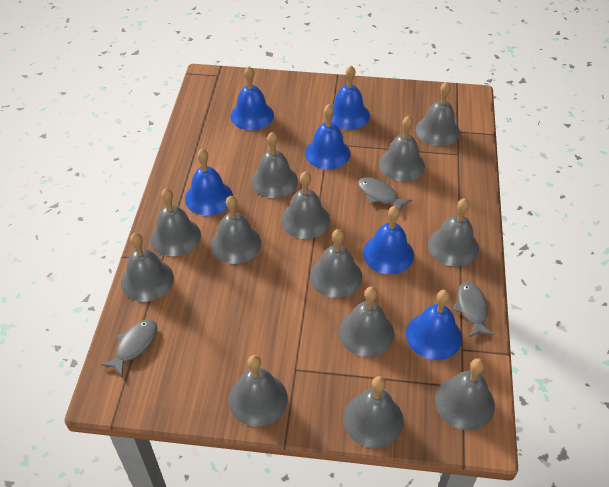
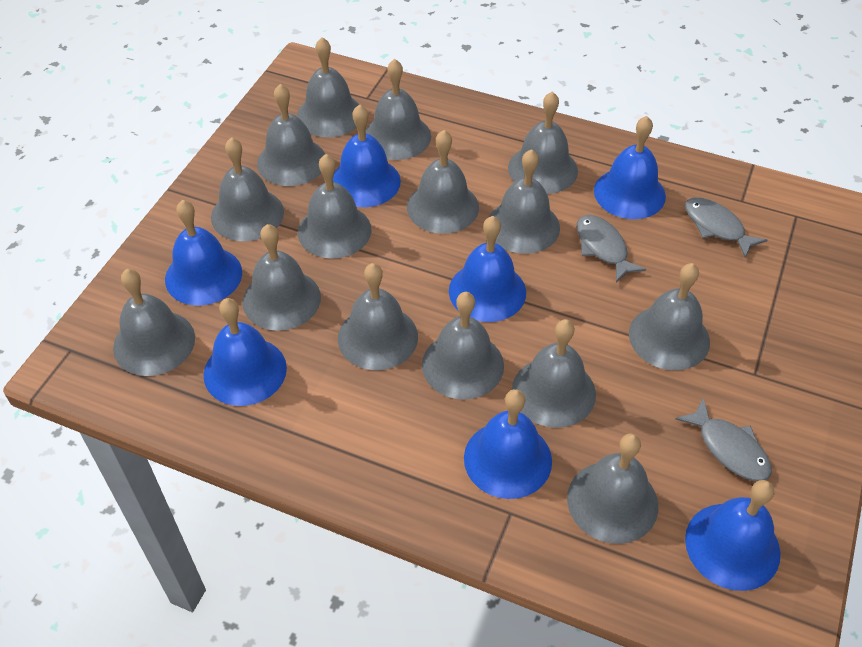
blue bell: [185,149,233,215] [230,66,274,130] [305,104,350,169] [331,66,370,130] [363,206,414,274] [406,290,462,360] = 6 -> [165,200,242,306] [203,298,287,406] [333,104,401,207] [449,216,526,322] [464,389,552,499] [594,116,666,219] [685,480,780,591] = 7
grey bell: [121,233,174,302] [151,188,201,256] [211,196,261,264] [228,355,288,427] [251,132,298,198] [281,171,330,239] [310,229,362,298] [339,287,394,357] [343,376,404,448] [379,116,425,181] [416,82,460,146] [428,198,479,267] [435,358,495,430] = 13 -> [113,269,195,376] [211,137,284,241] [243,224,321,331] [257,84,325,186] [297,37,359,137] [298,154,371,259] [338,263,418,370] [365,59,431,160] [407,130,479,234] [422,292,504,400] [489,149,560,254] [508,91,578,194] [512,319,596,428] [567,433,658,544] [629,263,710,370] = 15

